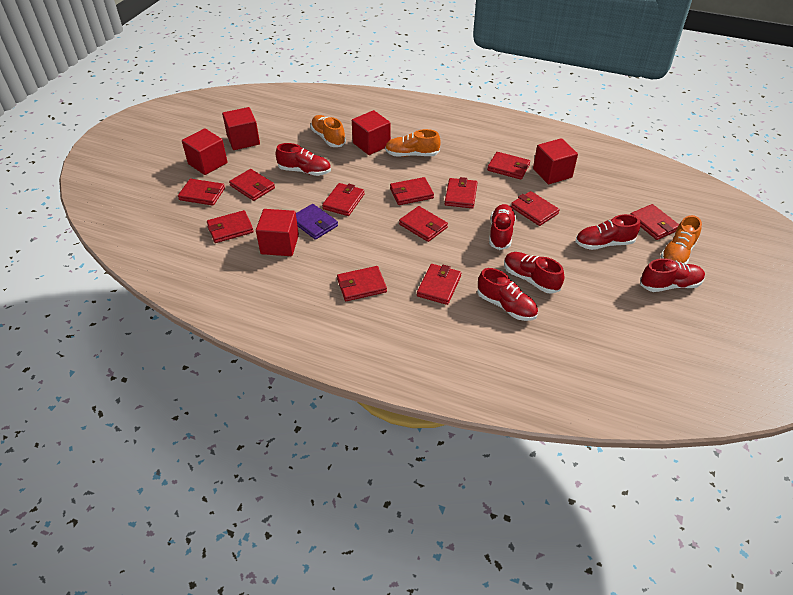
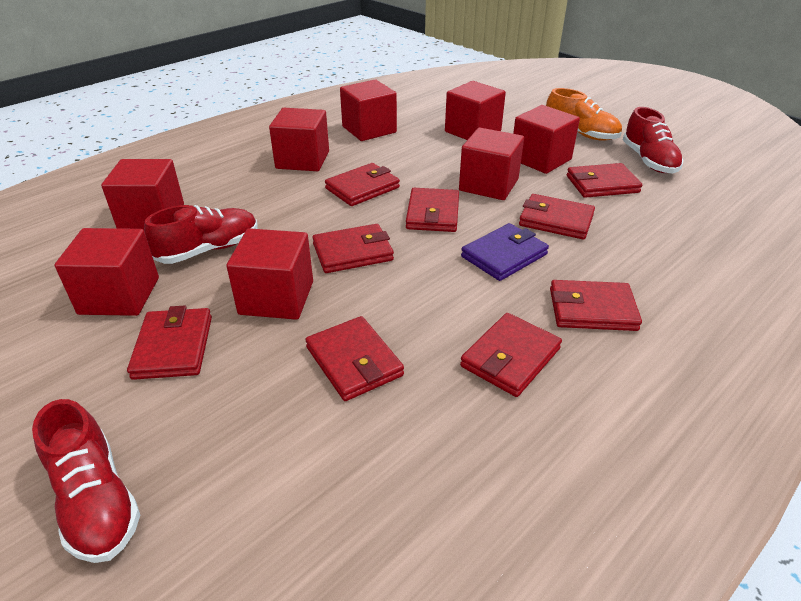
orange shoe: [310,115,346,147] [385,129,441,157] [660,215,702,264] = 3 -> [546,88,622,141] = 1
red cube: [182,128,228,175] [222,107,260,150] [256,209,299,256] [352,110,391,155] [533,138,578,184] = 5 -> [55,228,159,316] [101,159,184,230] [227,228,313,320] [269,108,329,171] [340,80,397,141] [445,81,506,140] [459,128,524,200] [513,105,580,174] = 8
red shoe: [276,143,331,176] [477,268,538,321] [489,204,516,250] [504,252,564,294] [575,214,640,250] [640,258,705,292] = 6 -> [32,399,140,563] [144,205,258,264] [623,107,683,174] = 3
red wallet: [178,179,225,206] [207,210,254,243] [229,169,275,201] [322,183,365,216] [337,266,387,301] [390,177,434,205] [399,206,448,242] [417,264,461,305] [445,177,478,208] [487,152,530,180] [511,191,560,226] [630,204,679,240] = 12 -> [127,306,212,380] [305,316,404,401] [312,224,394,273] [325,163,400,206] [406,188,459,232] [460,313,562,397] [519,194,595,239] [550,280,642,331] [567,163,642,198] = 9

